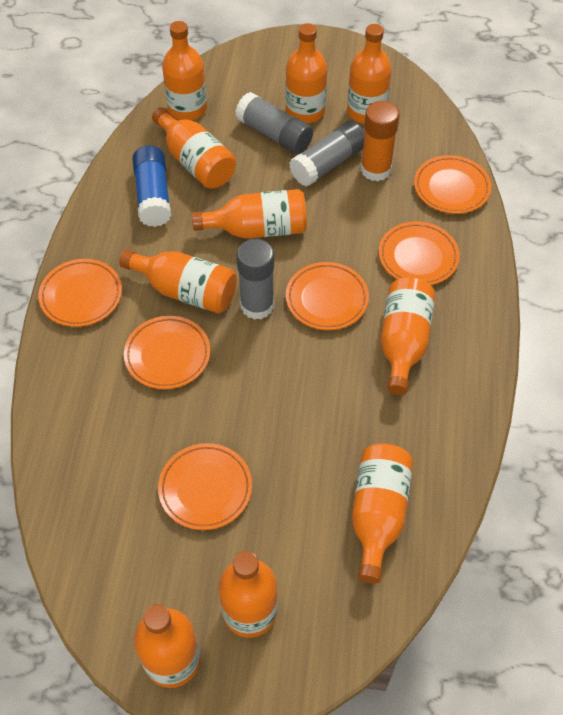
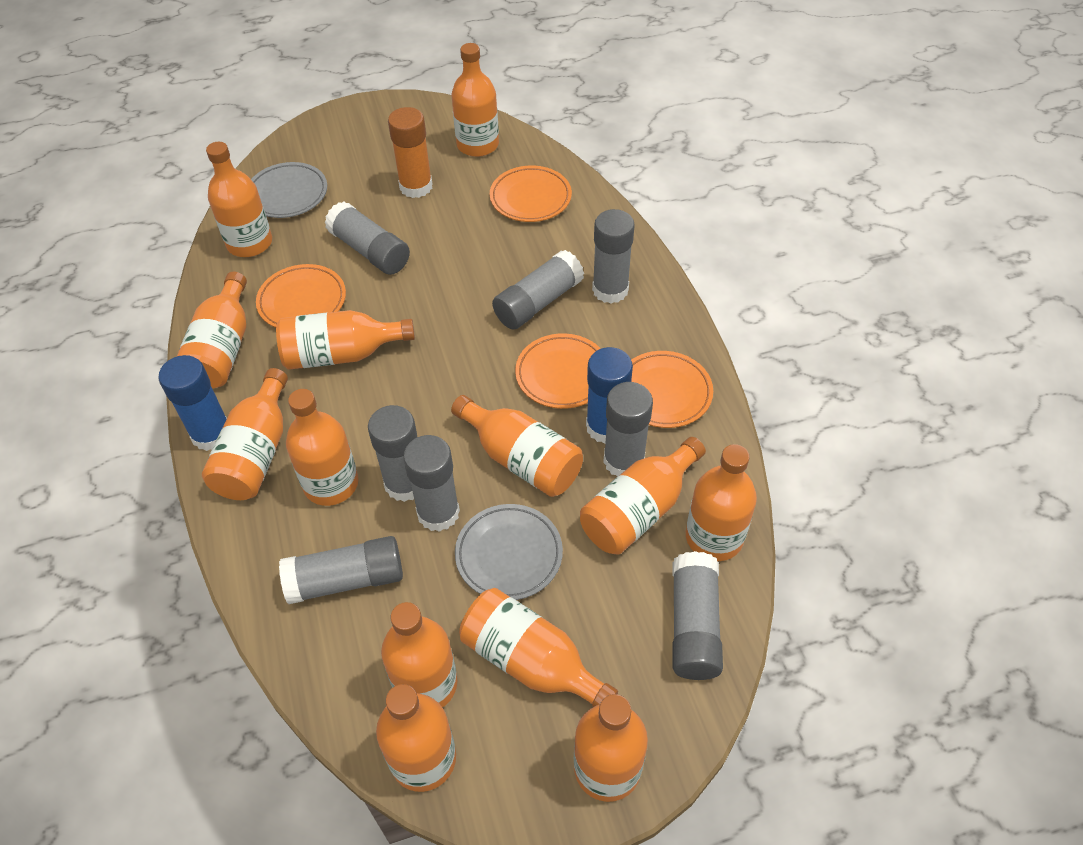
blue glue stick: [132,146,171,227] = 1 -> [158,355,227,451] [586,347,633,444] = 2
grey glue stick: [235,92,313,154] [237,239,274,320] [289,120,365,187] = 3 -> [279,536,403,604] [324,202,410,275] [368,405,417,502] [403,435,460,532] [492,250,584,330] [592,209,635,304] [603,382,653,477] [672,551,723,680] = 8
grey plate: none = 0 -> [251,162,327,218] [455,504,563,600] = 2
orange bottle: [119,249,237,313] [134,604,200,688] [152,107,236,189] [162,21,207,121] [192,189,307,239] [219,551,278,638] [286,23,327,123] [347,24,392,124] [352,443,413,584] [380,277,435,395] = 10 -> [177,272,247,389] [202,368,288,500] [206,142,272,257] [276,310,415,370] [286,389,358,506] [376,684,456,792] [381,602,457,708] [451,43,499,157] [451,395,583,497] [459,588,618,707] [574,694,648,802] [580,437,706,554] [686,444,757,561] = 13
orange plate: [38,259,122,327] [124,316,210,389] [158,443,252,530] [286,262,369,330] [379,221,460,285] [414,155,491,214] = 6 -> [256,264,346,328] [490,166,572,222] [515,333,601,409] [631,351,713,428] = 4

